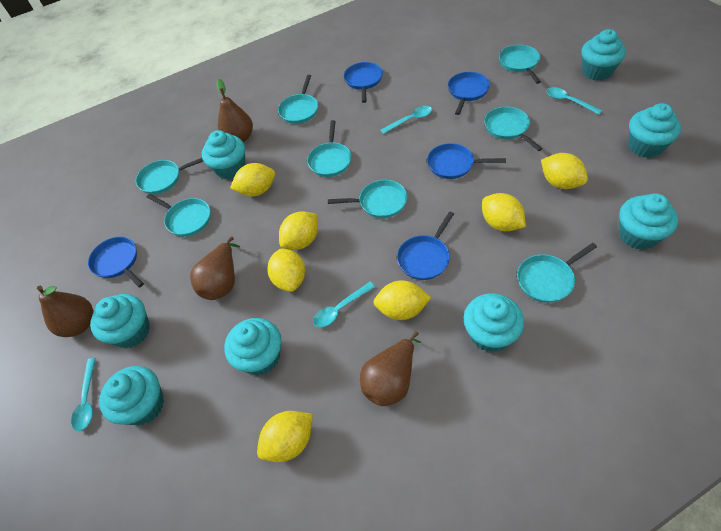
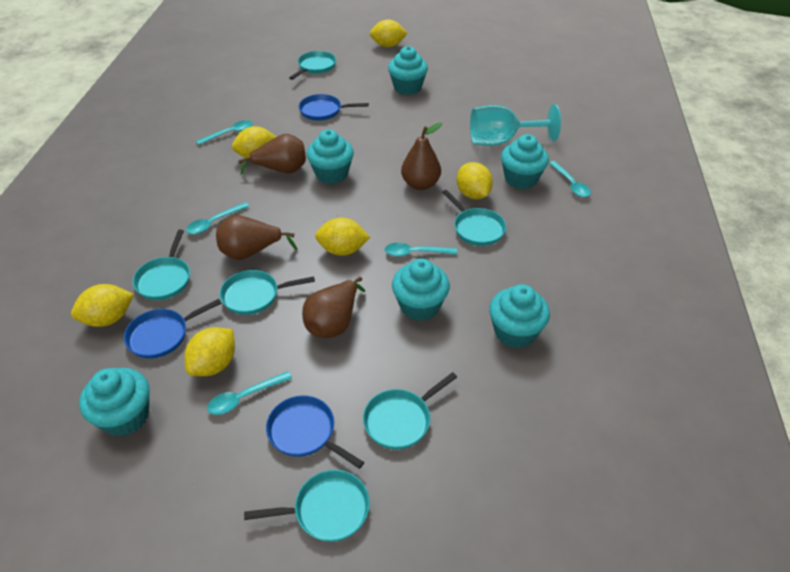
blue pan: [88,237,144,288] [344,62,383,103] [397,211,454,280] [427,143,506,179] [448,72,490,115] = 5 -> [124,299,222,359] [266,395,364,469] [299,94,369,121] = 3
turquoise cupcake: [90,294,150,348] [99,366,164,425] [202,130,245,179] [224,318,282,375] [464,293,524,352] [581,29,626,80] [619,193,678,250] [628,103,681,158] = 8 -> [79,368,150,436] [307,129,354,184] [388,46,428,95] [392,258,450,321] [489,284,550,348] [501,134,549,189] = 6
turquoise goblet: none = 0 -> [470,104,561,146] = 1
turquoise pan: [136,158,203,194] [146,194,210,237] [278,75,318,124] [307,120,351,177] [328,180,407,218] [484,107,543,151] [499,45,541,84] [517,243,597,303] = 8 -> [132,230,190,300] [220,270,315,315] [244,470,370,542] [289,51,336,80] [363,372,457,449] [442,190,506,246] = 6
turquoise spoon: [71,358,96,431] [313,282,375,328] [380,106,432,134] [547,87,602,115] = 4 -> [186,202,249,234] [196,120,253,145] [207,371,292,415] [384,242,457,257] [549,161,591,197] = 5
yellow lemon: [230,163,275,196] [257,411,313,462] [268,248,305,292] [279,211,318,250] [373,280,431,320] [482,193,526,231] [541,153,588,189] = 7 -> [71,284,134,327] [185,327,235,376] [232,126,276,158] [315,218,370,256] [370,19,408,47] [457,162,493,199] = 6

